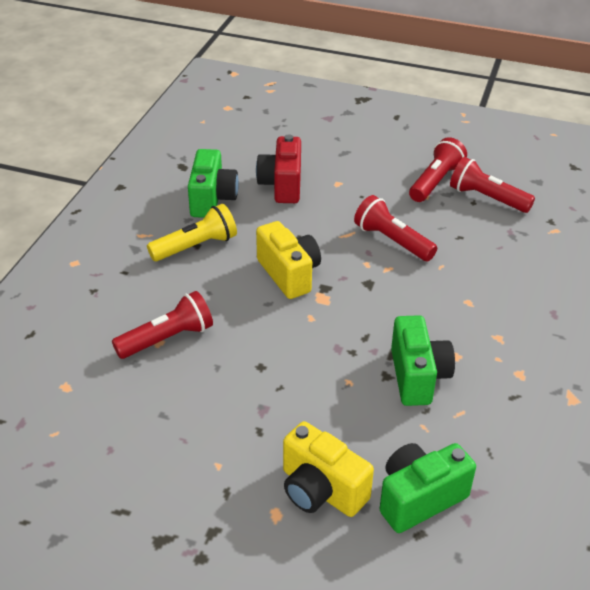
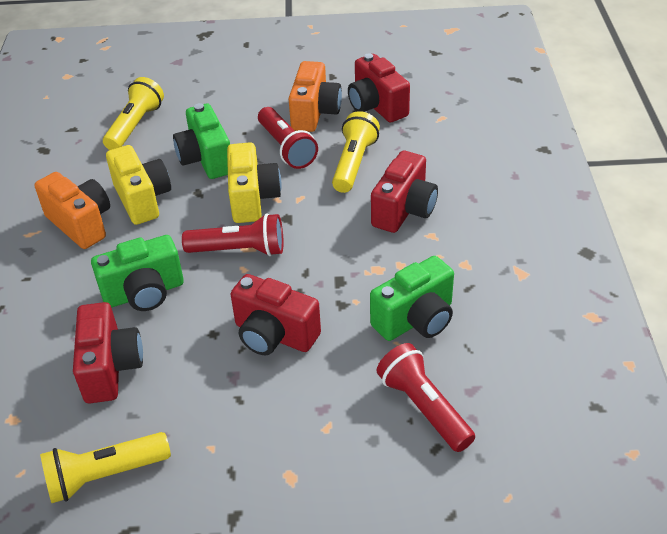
orange camera: none = 0 -> [34,172,110,249] [289,61,342,132] = 2
red camera: [256,135,301,203] = 1 -> [73,302,143,404] [231,274,321,356] [348,53,410,122] [371,151,438,233] = 4
red flashlight: [112,291,213,359] [354,195,437,261] [409,137,467,202] [450,157,535,213] = 4 -> [182,213,283,256] [258,107,318,169] [377,343,475,452] = 3
yellow flashlight: [147,204,237,261] = 1 -> [40,432,171,503] [103,77,164,150] [332,111,380,193] = 3

